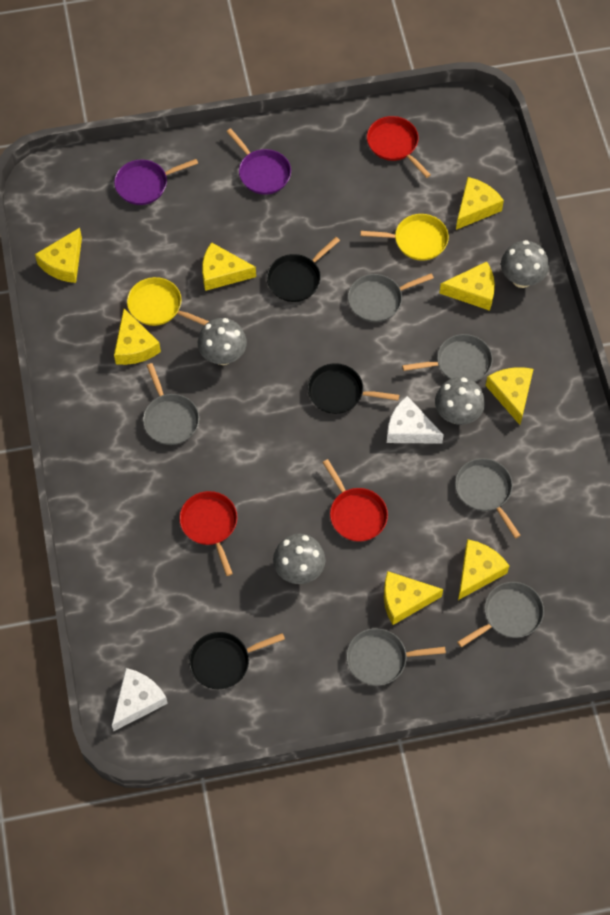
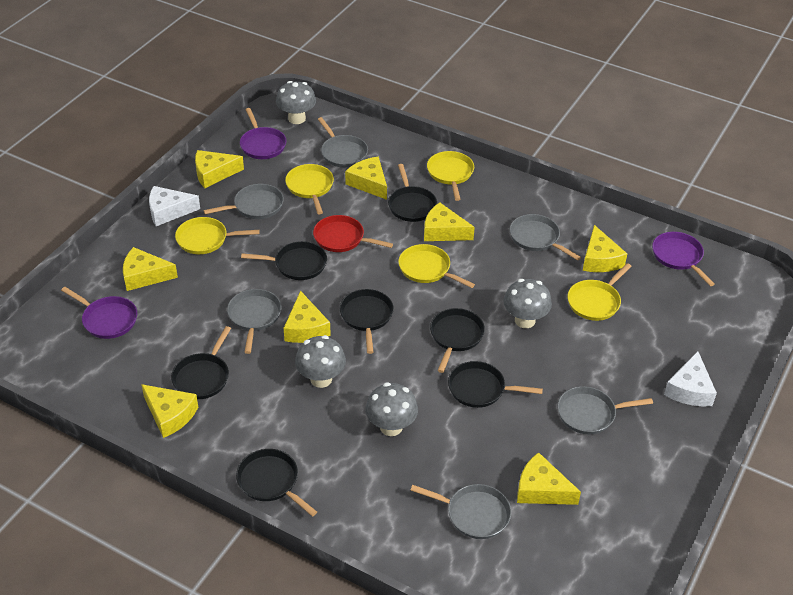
black pan: [189,632,285,689] [267,237,340,302] [307,363,399,414] = 3 -> [171,326,231,399] [236,449,317,516] [241,241,327,280] [340,289,394,354] [388,164,437,222] [430,308,485,373] [448,361,543,408] = 7
purple pan: [114,159,198,205] [226,128,291,195] = 2 -> [61,287,137,339] [240,108,286,159] [652,232,715,286] = 3
red pan: [179,491,237,576] [322,459,388,542] [367,116,431,178] = 3 -> [313,215,393,252] = 1
yellow pan: [127,277,209,326] [360,214,449,261] = 2 -> [175,217,260,254] [285,164,334,214] [398,244,475,288] [427,151,474,201] [568,263,632,321] = 5

